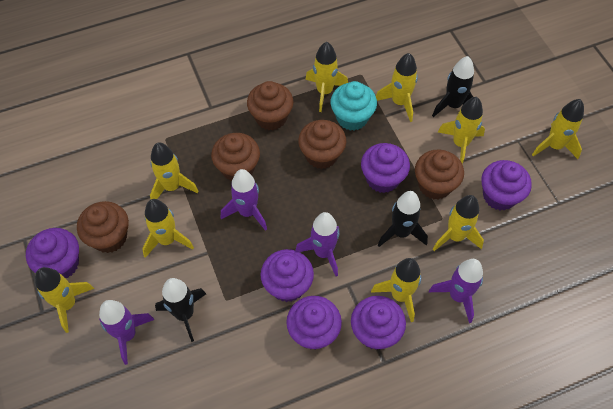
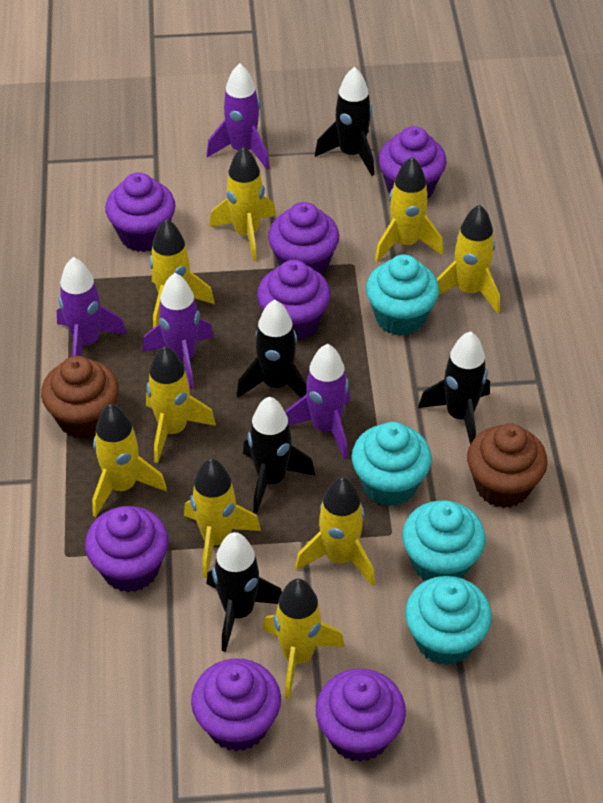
black rocket: [155,278,206,342] [378,191,428,247] [432,56,474,117] = 3 -> [207,532,282,652] [236,300,307,398] [243,397,315,514] [315,67,374,176] [418,331,490,445] = 5
brown cupcake: [77,201,129,253] [211,133,260,181] [247,81,293,130] [298,120,346,169] [415,149,464,200] = 5 -> [41,356,119,439] [467,423,548,508] = 2
purple cupcake: [26,228,79,278] [260,249,314,302] [286,296,342,350] [351,296,406,350] [361,143,410,193] [481,160,532,211] = 6 -> [85,506,169,592] [105,172,176,252] [191,658,281,751] [257,260,331,340] [268,202,339,275] [316,669,406,762] [378,126,446,198] = 7
turquoise cupcake: [331,81,377,131] = 1 -> [352,422,432,506] [366,255,439,336] [402,501,486,581] [405,576,492,665] = 4

